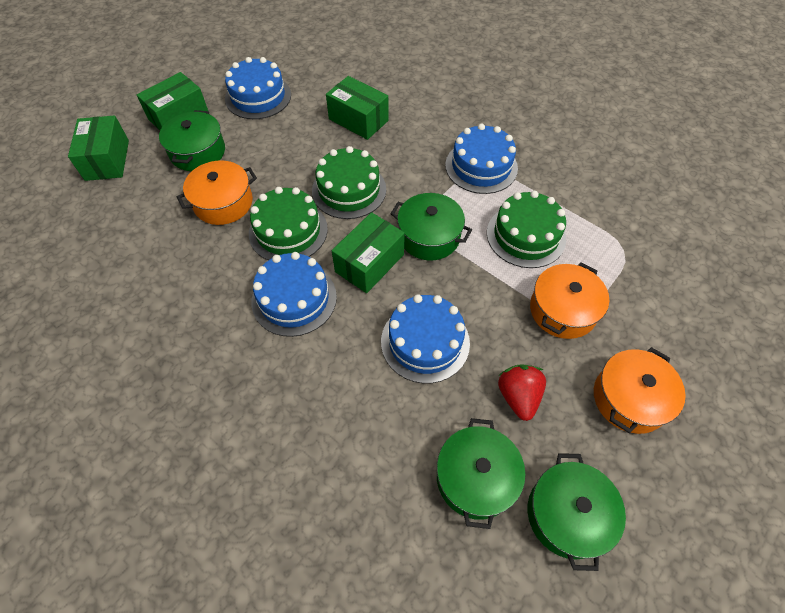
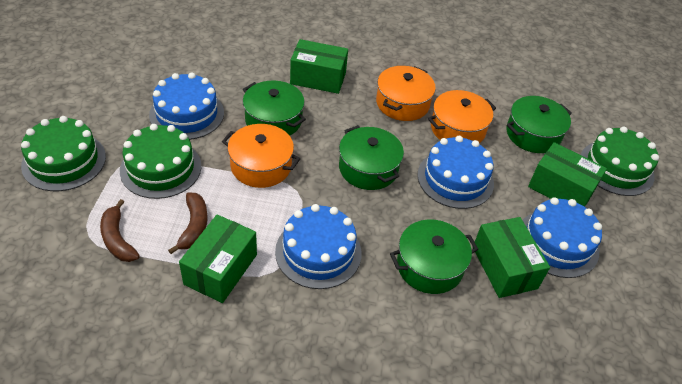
brown banana: none = 0 -> [100,199,140,262] [168,192,208,254] = 2
red strawberry: [498,364,546,421] = 1 -> none = 0

